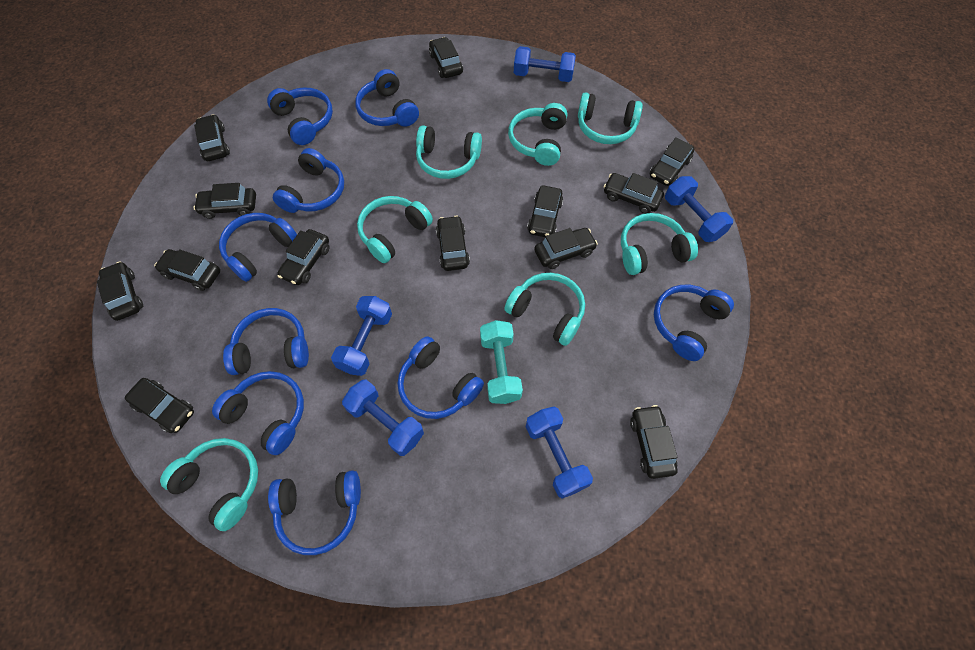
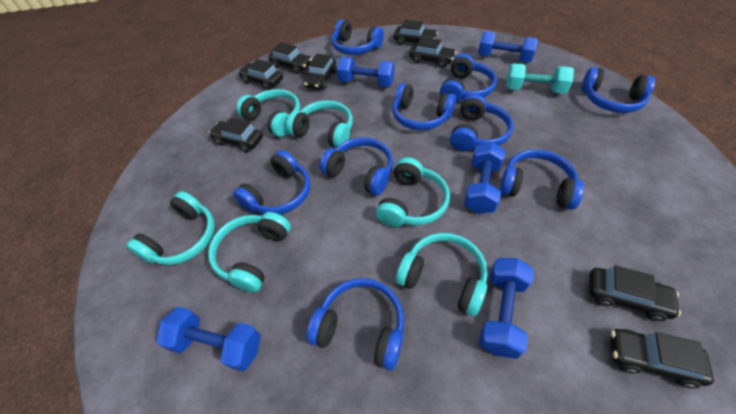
black car: [97,261,143,321] [125,378,194,433] [154,249,220,291] [193,183,256,219] [194,114,230,161] [278,229,329,285] [429,37,463,78] [436,215,470,271] [527,186,563,237] [534,228,598,269] [604,173,664,214] [630,405,678,479] [650,137,695,186] = 13 -> [209,118,263,153] [238,59,283,90] [268,42,312,74] [303,54,337,90] [394,20,438,45] [409,37,456,68] [589,265,681,321] [610,329,714,389] = 8
turquoise headphones: [160,438,258,531] [357,196,433,263] [416,125,482,179] [504,273,585,346] [508,103,567,166] [578,92,643,144] [621,213,698,275] = 7 -> [126,191,215,265] [208,212,291,293] [236,89,300,137] [286,100,353,148] [376,157,450,227] [396,233,488,316] = 6

